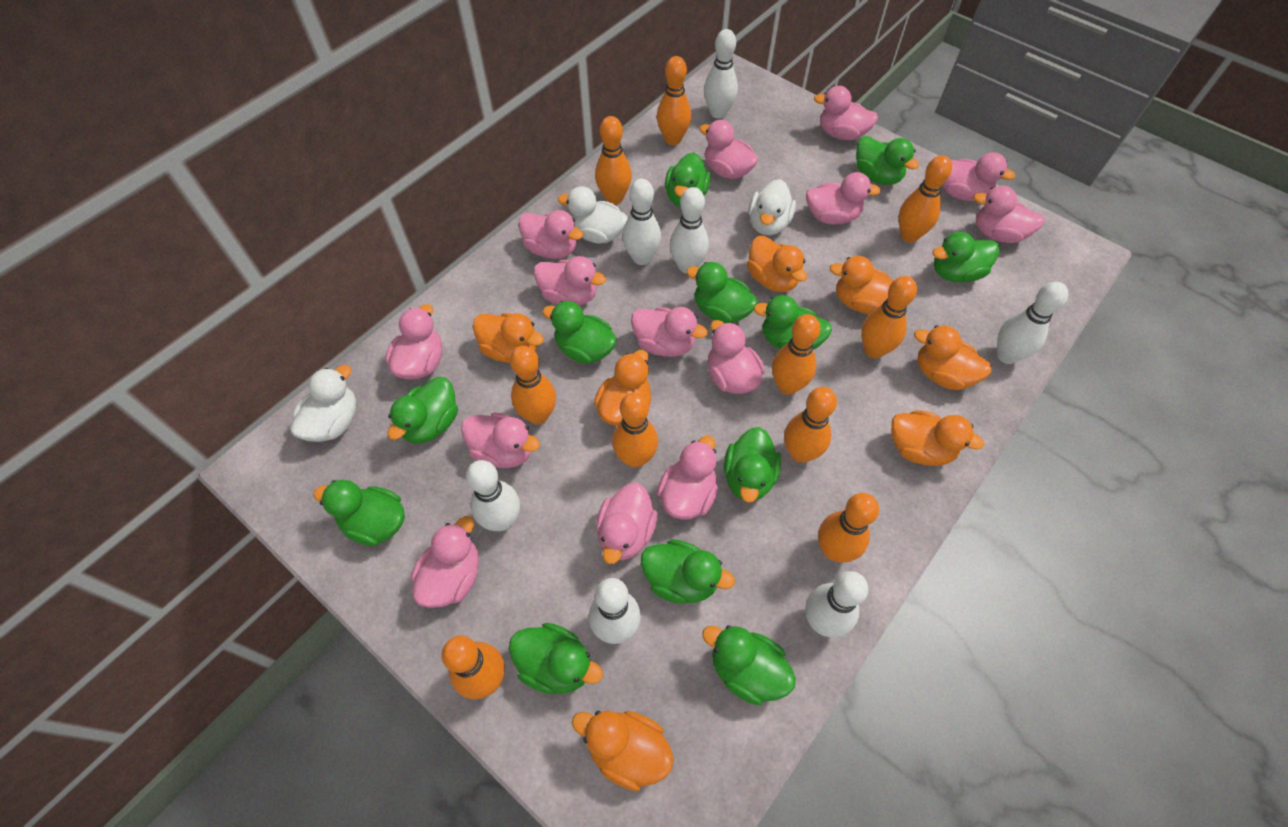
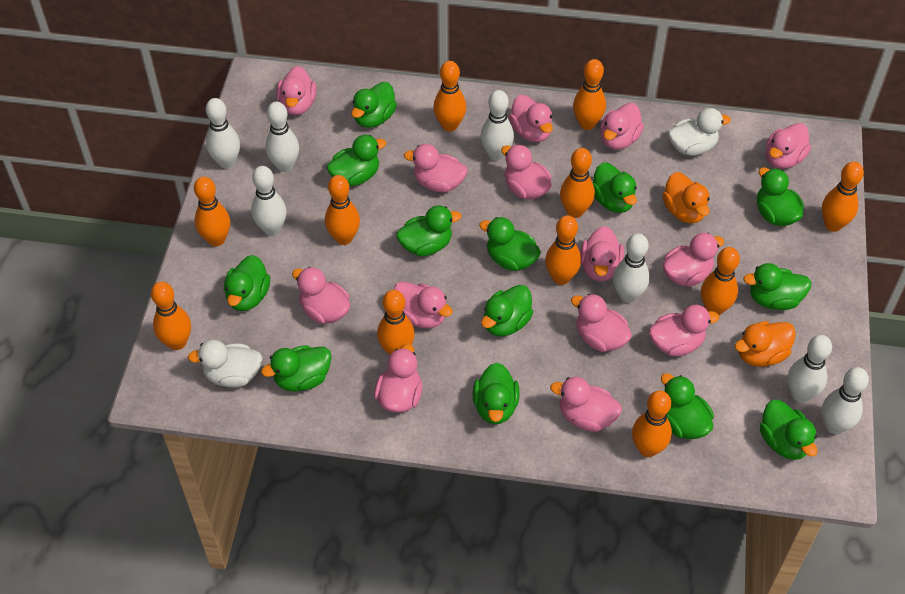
green duck: [313,480,405,546] [388,377,458,444] [509,623,603,694] [542,301,617,364] [641,539,735,604] [665,152,711,207] [686,262,758,323] [702,625,796,705] [724,427,781,503] [753,295,832,350] [856,136,919,185] [932,232,1000,283] = 12 -> [224,255,270,311] [261,345,331,392] [327,135,386,186] [351,82,397,128] [396,205,461,256] [473,363,520,424] [479,217,541,271] [481,285,533,336] [592,162,637,213] [661,373,714,439] [743,263,811,310] [757,167,804,226] [759,400,817,460] = 13
orange bowling pin: [441,636,505,699] [510,346,556,424] [595,116,632,204] [612,392,658,468] [657,56,691,145] [772,314,821,395] [784,387,837,463] [818,493,879,563] [861,276,917,358] [899,155,952,243] = 10 -> [151,282,191,350] [194,177,230,247] [325,175,360,245] [377,290,415,355] [433,61,466,132] [545,215,581,285] [560,148,595,218] [573,59,606,130] [632,390,672,457] [701,247,740,315] [822,161,864,232] = 11
orange duck: [473,313,544,363] [572,711,674,791] [594,350,652,426] [747,236,807,292] [829,256,894,314] [891,410,984,466] [914,325,992,390] = 7 -> [662,172,710,223] [735,321,796,367] = 2
white duck: [291,365,357,442] [558,186,628,244] [749,179,796,235] = 3 -> [188,340,262,388] [668,108,731,156] = 2

